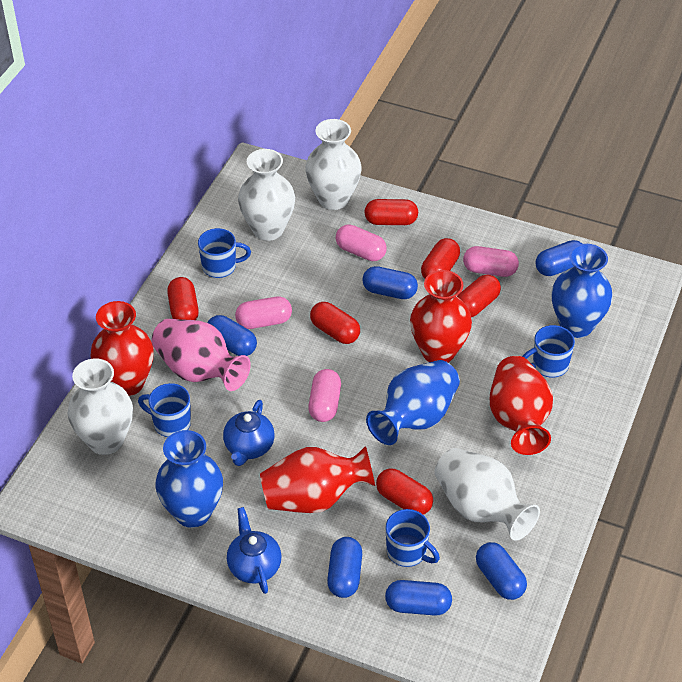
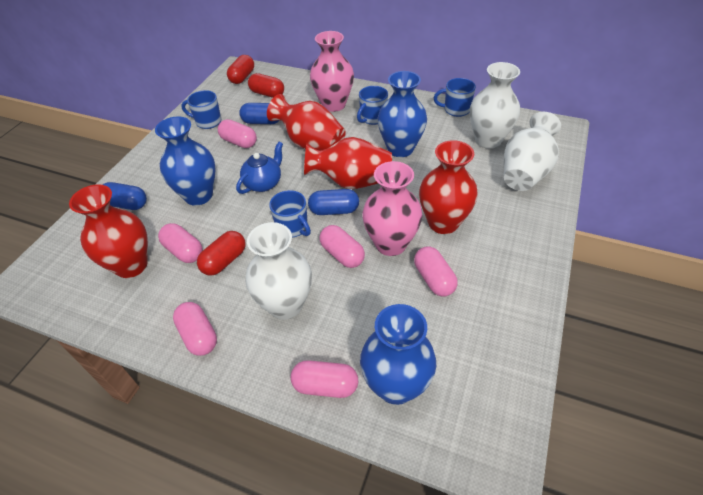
blue capsule: [207,315,257,356] [327,537,362,598] [362,266,418,299] [385,580,452,616] [476,542,527,600] [536,240,582,276] = 6 -> [102,182,147,210] [239,103,279,124] [308,189,359,215] = 3
blue teapot: [223,400,275,466] [227,507,282,594] = 2 -> [236,142,283,194] = 1
pink capsule: [235,296,292,329] [308,369,341,422] [336,224,387,261] [463,246,519,277] = 4 -> [158,223,203,263] [173,302,217,356] [218,119,257,148] [291,360,358,398] [319,225,365,268] [414,247,458,297] = 6
pink vase: [151,319,251,391] = 1 -> [310,31,354,112] [362,161,422,256] = 2
red capsule: [167,277,199,320] [310,302,360,344] [364,199,418,225] [376,469,433,515] [421,238,460,279] [457,275,501,317] = 6 -> [197,231,246,276] [227,55,254,84] [248,73,284,98] = 3
white vase: [67,359,133,455] [238,149,295,241] [305,119,362,210] [434,448,540,541] = 4 -> [246,222,312,320] [470,62,520,149] [504,112,561,191] = 3

